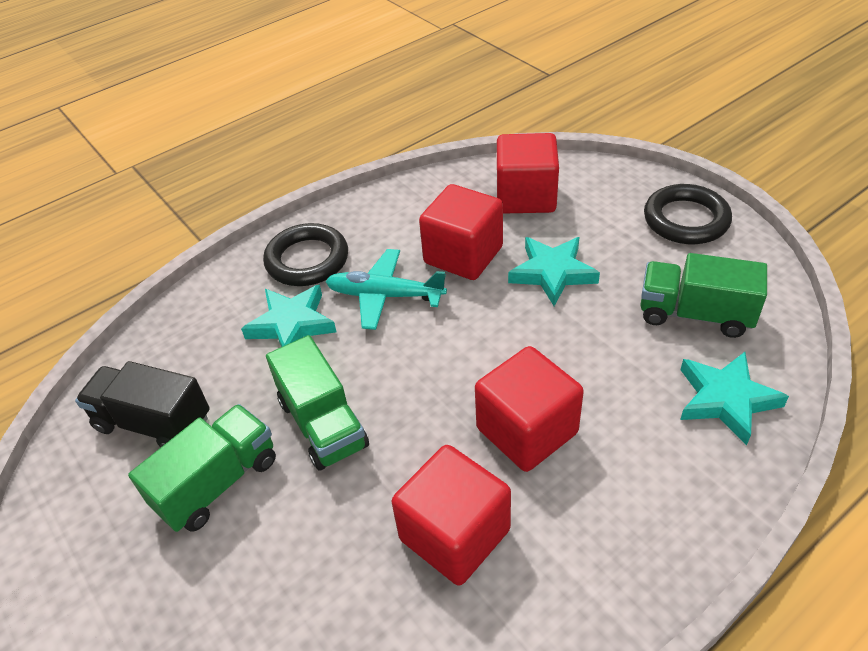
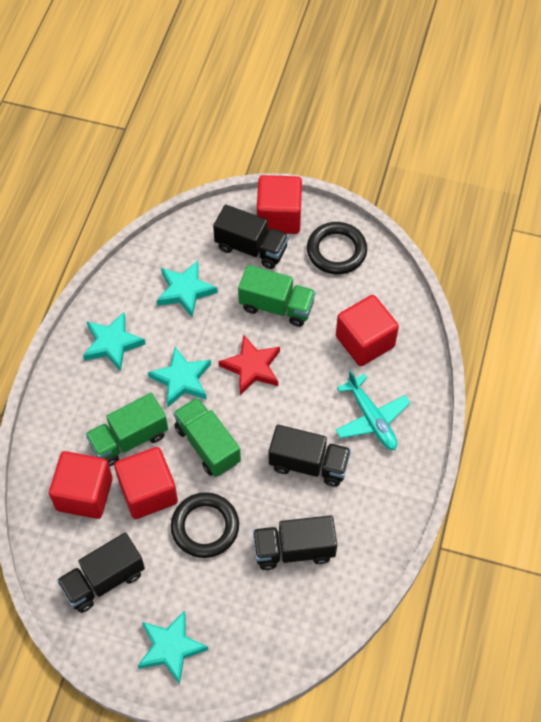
black truck: [75,361,210,447] = 1 -> [57,533,145,613] [213,204,289,269] [253,515,337,570] [269,425,351,487] = 4
red star: none = 0 -> [219,335,280,395] = 1
turquoise star: [241,285,336,347] [508,237,600,306] [680,352,789,445] = 3 -> [83,312,146,372] [138,610,208,684] [148,347,211,407] [157,261,218,318] = 4

